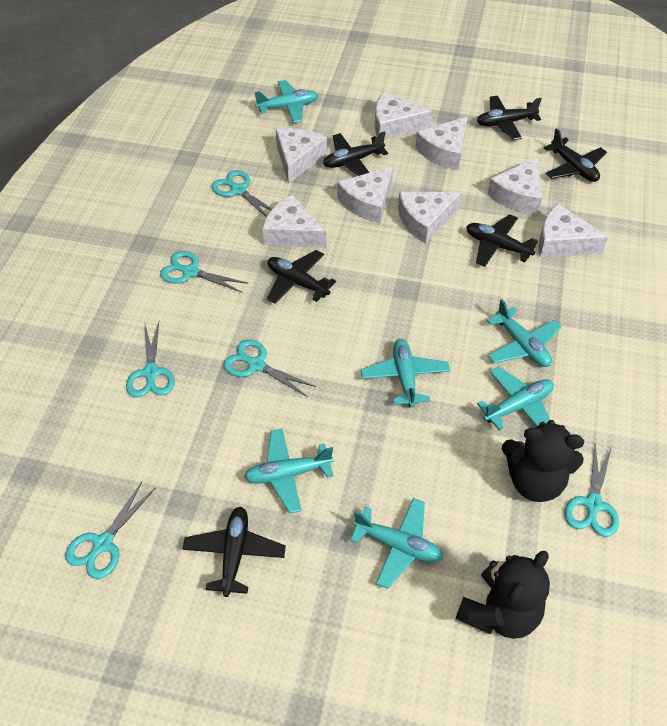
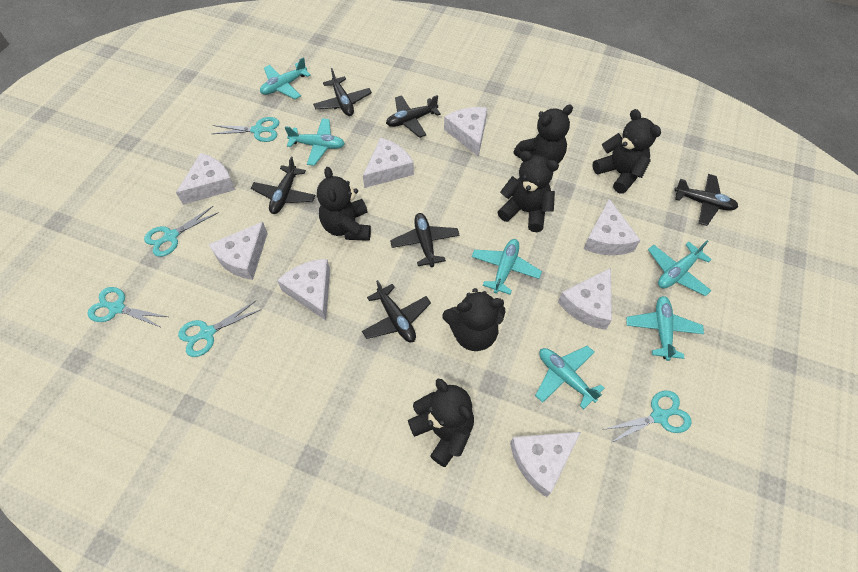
black teddy bear: [456,551,550,639] [502,420,584,502] = 2 -> [317,167,371,241] [408,379,474,467] [442,288,505,351] [498,151,559,232] [514,105,573,163] [593,109,661,194] = 6
turquoise scissors: [65,482,155,579] [126,322,175,398] [160,251,249,292] [212,170,272,217] [223,339,316,397] [564,444,619,537] = 6 -> [87,287,168,328] [144,206,219,257] [178,301,260,357] [212,117,279,142] [603,391,692,443] = 5

